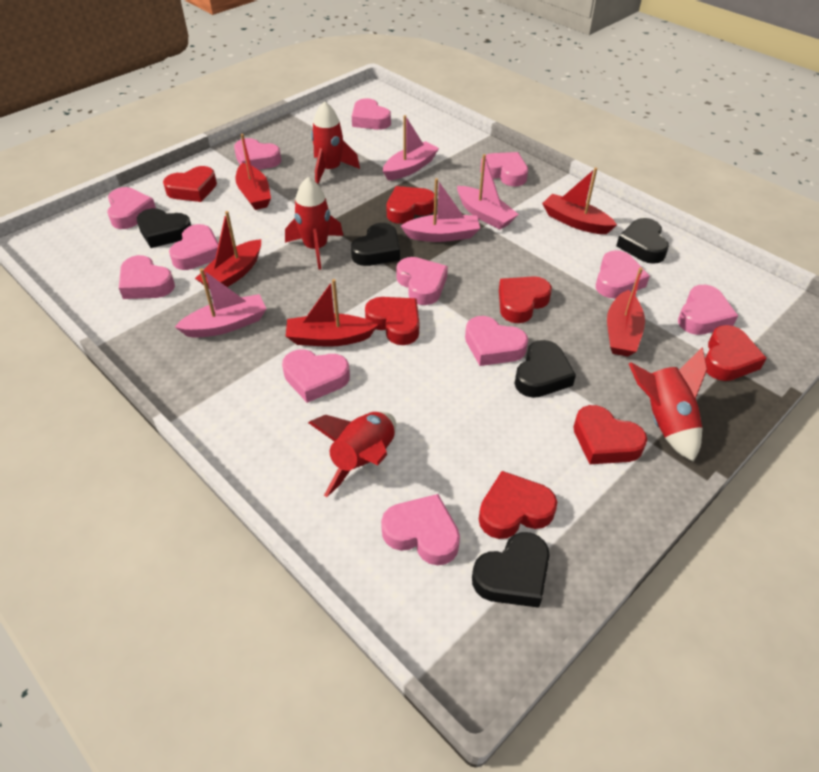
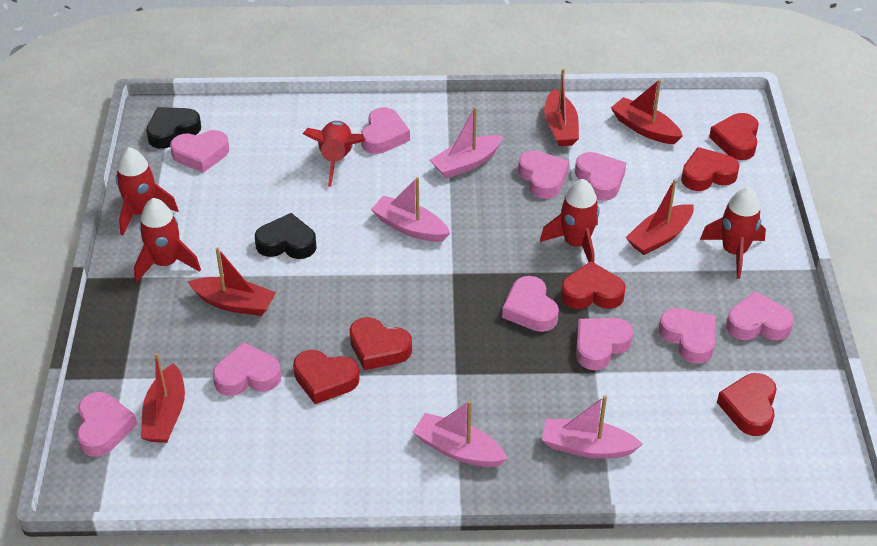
black heart: [137,208,191,248] [351,223,400,266] [472,532,550,608] [514,340,576,398] [616,218,669,264] = 5 -> [146,107,201,149] [255,213,317,259] = 2
pink heart: [107,187,156,229] [119,255,175,299] [169,224,218,270] [234,138,281,170] [282,349,350,403] [352,98,391,130] [381,494,460,565] [396,257,448,305] [465,316,528,366] [480,152,528,186] [596,250,650,298] [678,285,738,335] = 12 -> [77,392,137,457] [170,130,229,173] [212,342,281,396] [361,107,410,154] [502,276,559,332] [518,150,569,199] [575,152,626,201] [576,318,633,370] [659,308,715,363] [726,291,794,340] = 10
red heart: [163,166,217,202] [365,297,419,345] [387,186,434,224] [479,471,557,539] [499,276,552,323] [573,405,647,464] [705,325,767,381] = 7 -> [293,350,360,404] [350,317,412,370] [561,261,626,309] [681,147,740,191] [709,113,759,160] [717,373,777,436] = 6
red rocket: [285,177,343,270] [308,412,396,497] [311,101,360,184] [629,348,707,462] = 4 -> [116,147,178,236] [134,198,201,283] [303,121,365,187] [540,179,600,263] [700,187,766,279] = 5

